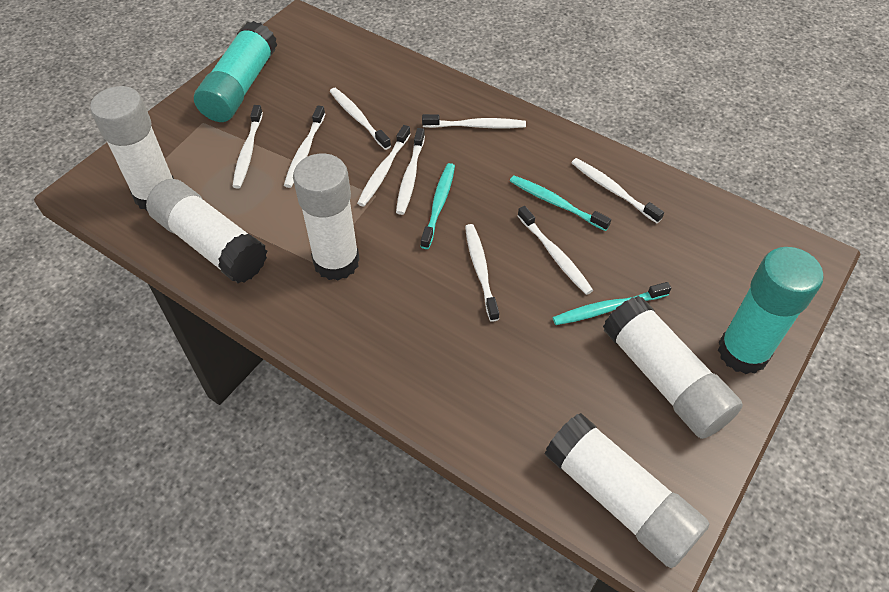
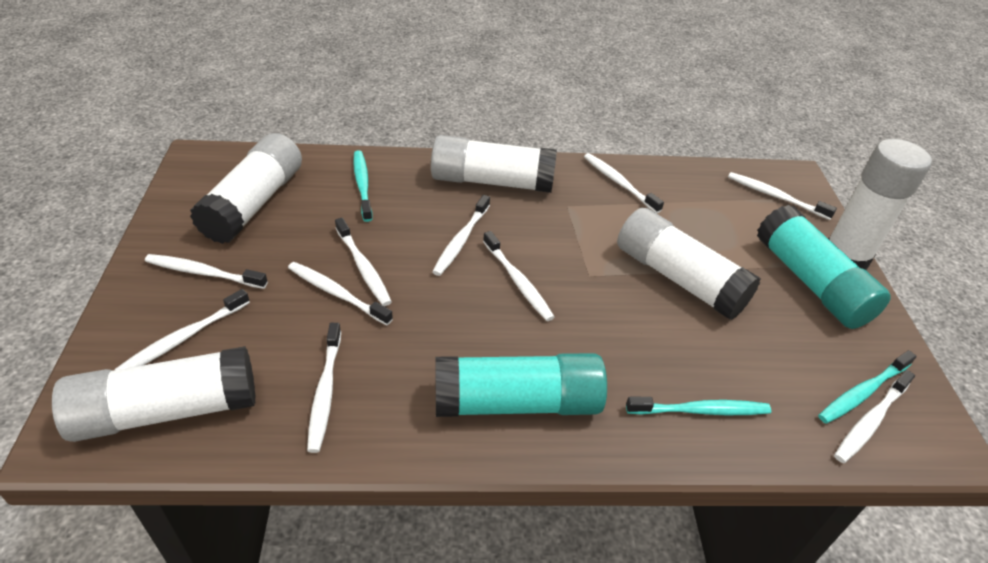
white toothbrush: [232,105,263,189] [284,105,325,188] [330,88,391,150] [357,125,410,207] [396,128,425,215] [422,114,526,128] [465,224,499,322] [518,206,593,295] [572,158,664,223] = 9 -> [115,289,250,370] [145,254,268,289] [288,262,393,325] [307,323,341,453] [335,218,392,306] [432,195,490,276] [483,231,554,321] [584,153,664,213] [728,172,837,220] [834,370,915,463] = 10

